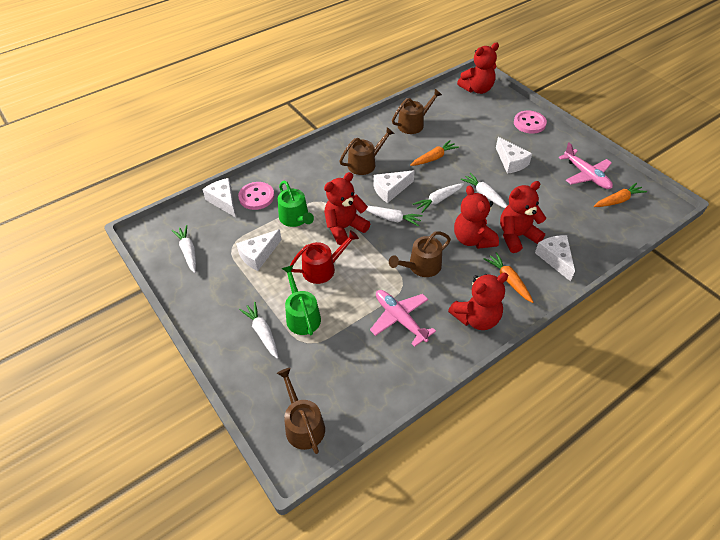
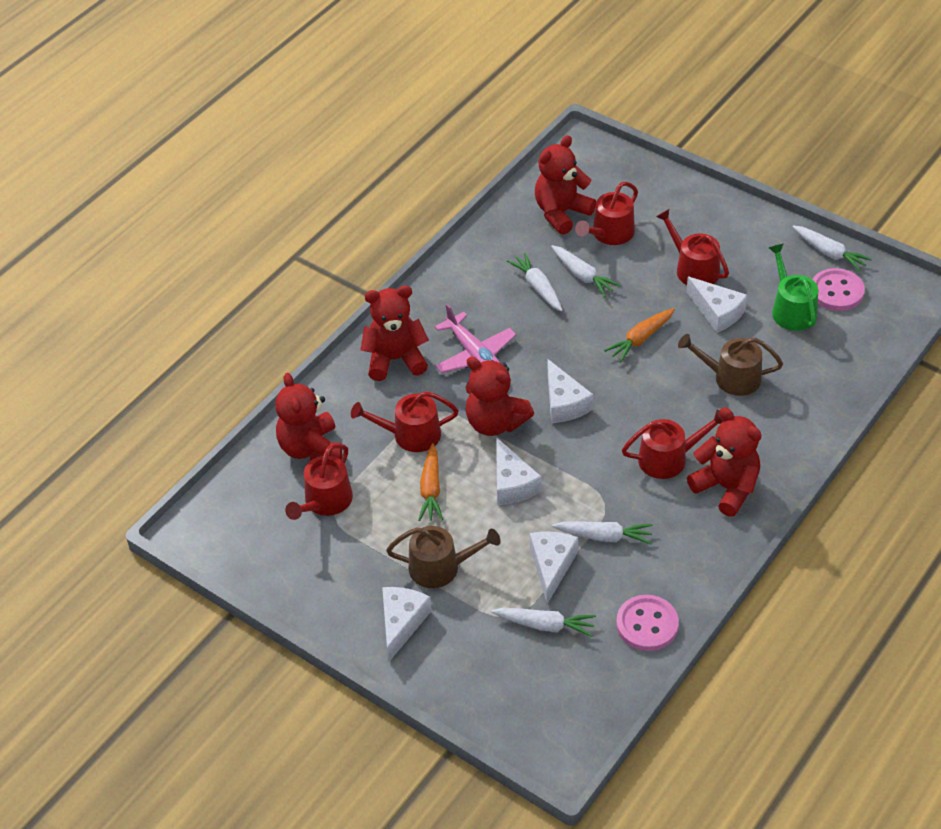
brown watering can: [277,368,325,454] [339,127,395,175] [389,231,451,277] [392,89,442,134] = 4 -> [386,526,501,588] [678,334,783,396] = 2
green watering can: [278,181,314,227] [281,265,321,335] = 2 -> [769,244,818,331] = 1
orange carrot: [410,140,459,166] [484,252,533,303] [594,183,647,207] = 3 -> [418,443,443,521] [604,308,675,362] = 2
pink plane: [370,290,436,347] [559,142,613,189] = 2 -> [435,304,516,373] = 1
red watering can: [290,230,359,284] = 1 -> [285,443,353,520] [351,391,459,452] [575,181,638,245] [622,410,723,479] [656,209,729,285] = 5

